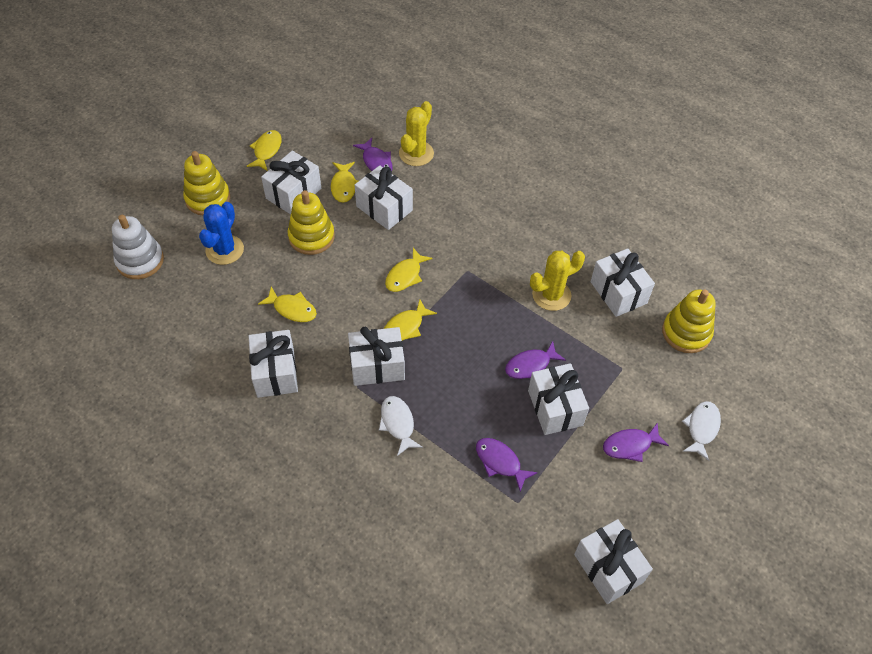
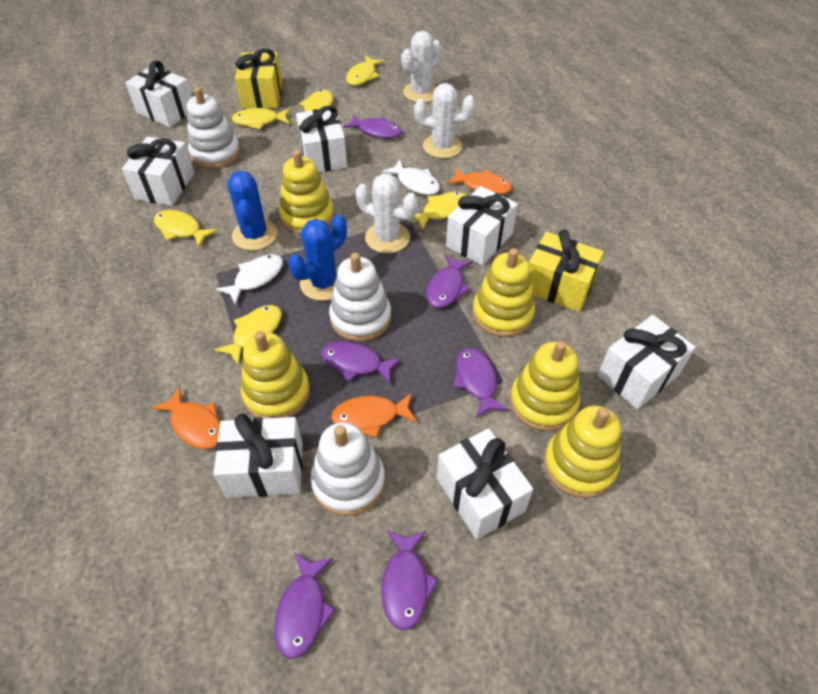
blue cactus: [199,202,244,265] = 1 -> [227,171,277,251] [288,215,347,301] = 2
orange fish: none = 0 -> [152,386,220,449] [331,392,417,438] [447,167,512,194] = 3
purple fish: [353,138,393,171] [476,438,538,491] [505,341,566,379] [603,422,669,462] = 4 -> [274,553,336,659] [321,341,401,384] [343,114,402,139] [381,530,438,630] [426,254,473,308] [453,348,509,418] = 6
white cactus: none = 0 -> [356,173,418,253] [401,31,442,102] [414,83,476,158] = 3
white stacking toy: [112,215,164,279] = 1 -> [187,87,240,169] [310,422,385,516] [329,253,391,342] = 3
yellow cactus: [399,101,434,166] [530,251,585,311] = 2 -> none = 0
yellow fish: [247,130,282,171] [258,287,317,322] [331,162,358,203] [384,300,437,341] [385,248,432,292] = 5 -> [154,210,218,247] [214,305,282,365] [232,108,290,130] [295,90,333,122] [346,55,385,86] [413,192,467,231] = 6
yellow gift: none = 0 -> [235,48,283,109] [529,230,604,312] = 2
yellow stacking toy: [183,151,230,216] [287,190,335,255] [662,290,716,353] = 3 -> [241,331,310,419] [279,150,334,235] [472,248,535,337] [510,341,580,431] [544,405,621,498] = 5

